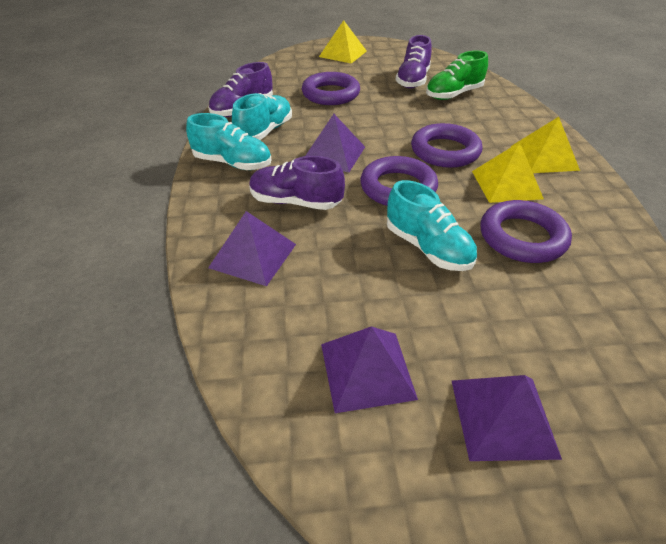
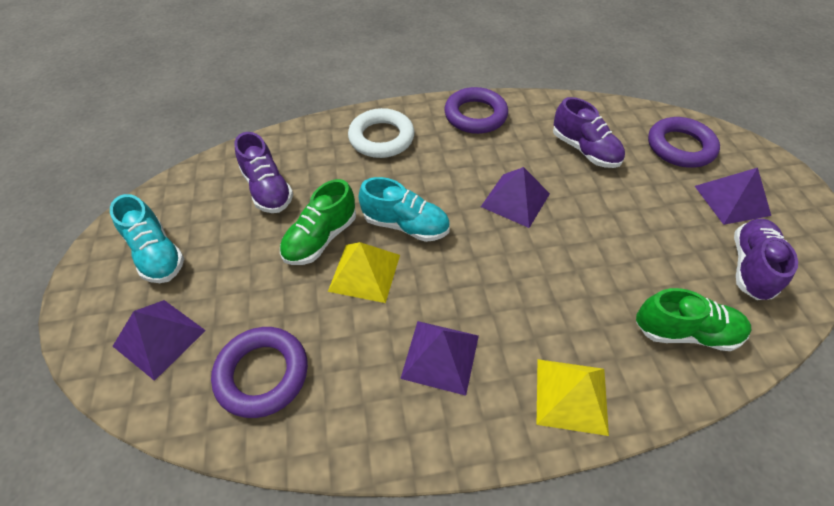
green shoe: [426,51,488,100] = 1 -> [280,179,356,265] [636,288,751,351] = 2
purple ring: [302,72,360,105] [360,156,438,206] [411,123,483,168] [481,200,572,263] = 4 -> [211,327,308,418] [444,87,508,134] [648,117,720,168] = 3
turquoise shoe: [186,113,271,170] [232,93,292,140] [387,180,477,271] = 3 -> [110,194,184,283] [358,177,450,242] = 2
white ring: none = 0 -> [348,108,415,158] = 1
yellow pyramid: [319,20,367,64] [472,142,544,203] [511,117,580,173] = 3 -> [328,242,400,303] [537,359,609,436] = 2

